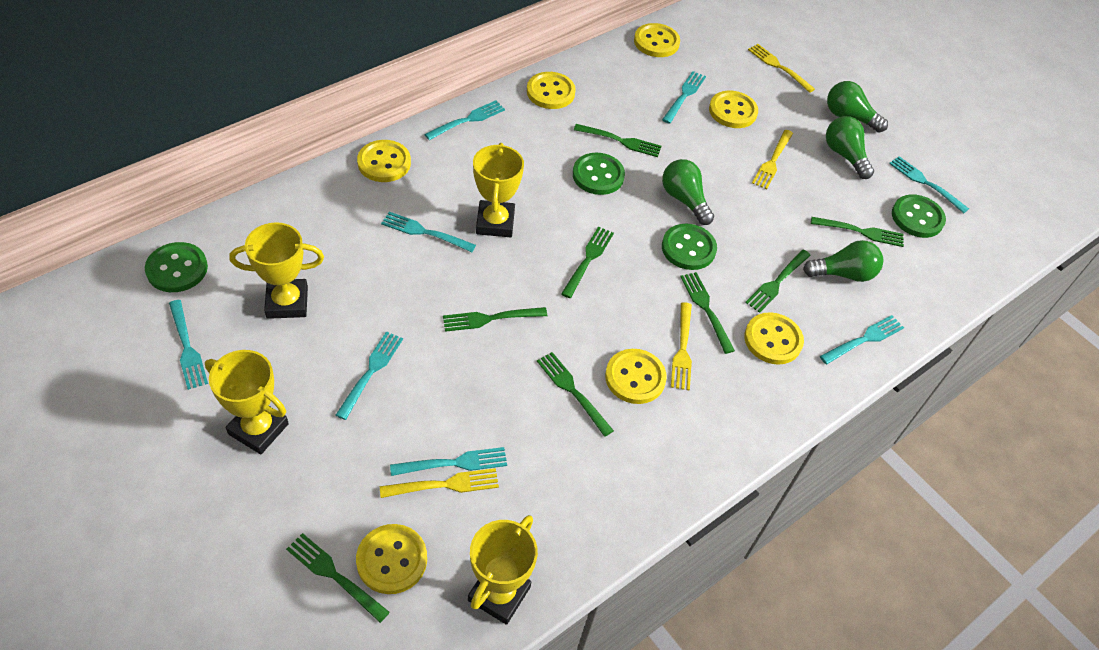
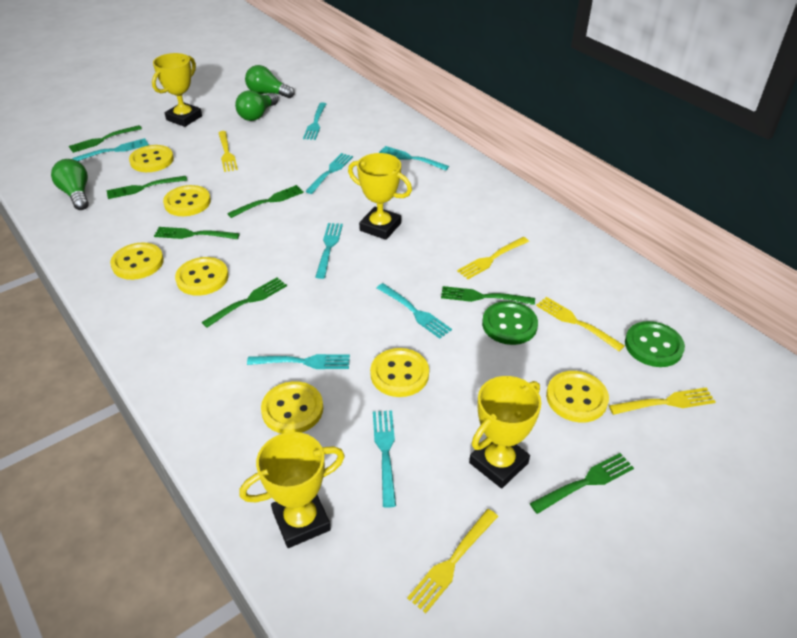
green button: [145,242,208,292] [573,153,625,195] [662,224,717,270] [892,194,946,238] = 4 -> [482,301,538,345] [625,321,685,367] = 2
green fork: [286,533,390,623] [443,307,547,332] [537,352,614,437] [561,227,614,298] [574,124,661,157] [680,272,735,354] [745,250,811,313] [811,217,904,247] = 8 -> [69,125,142,153] [107,176,187,199] [154,227,240,239] [202,277,287,328] [227,185,304,218] [441,286,535,305] [530,453,634,514] = 7
green light bulb: [662,159,714,225] [803,240,883,282] [826,116,874,179] [827,81,888,132] = 4 -> [51,159,89,210] [235,90,278,121] [245,65,295,98] = 3
yellow fork: [380,468,499,498] [671,302,692,390] [748,44,815,93] [752,130,793,189] = 4 -> [218,131,238,172] [407,509,498,613] [457,237,529,279] [536,297,625,351] [609,388,715,415] = 5

